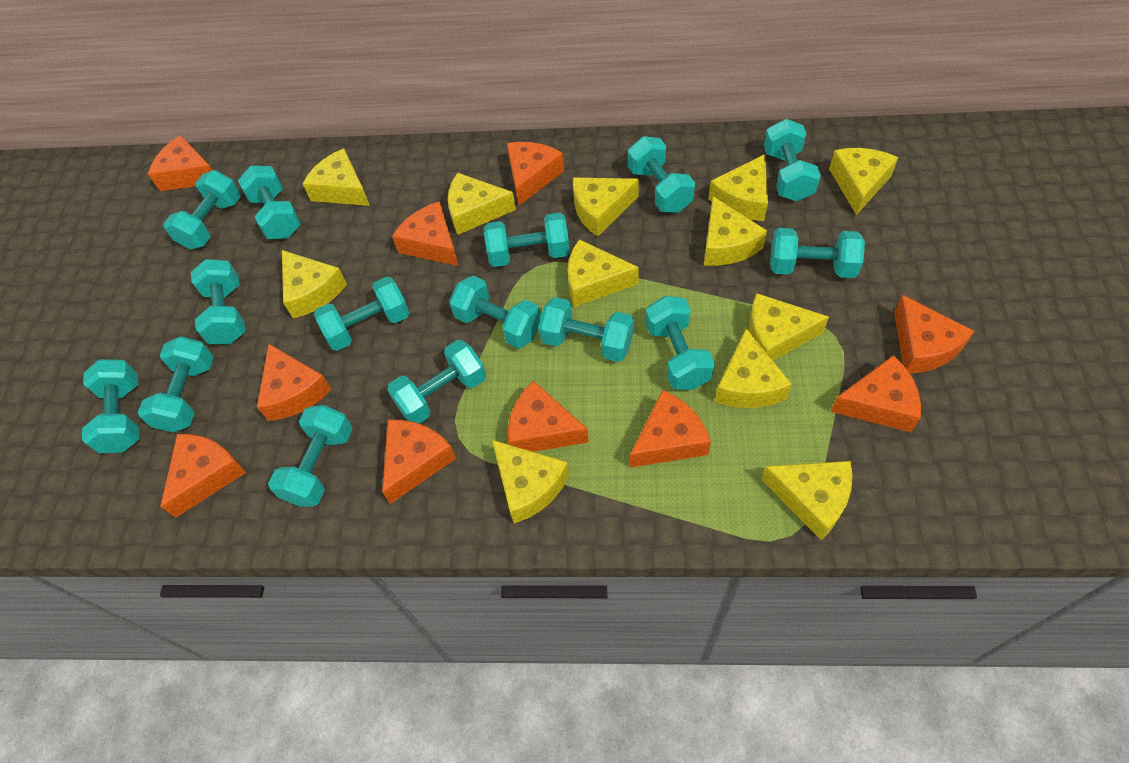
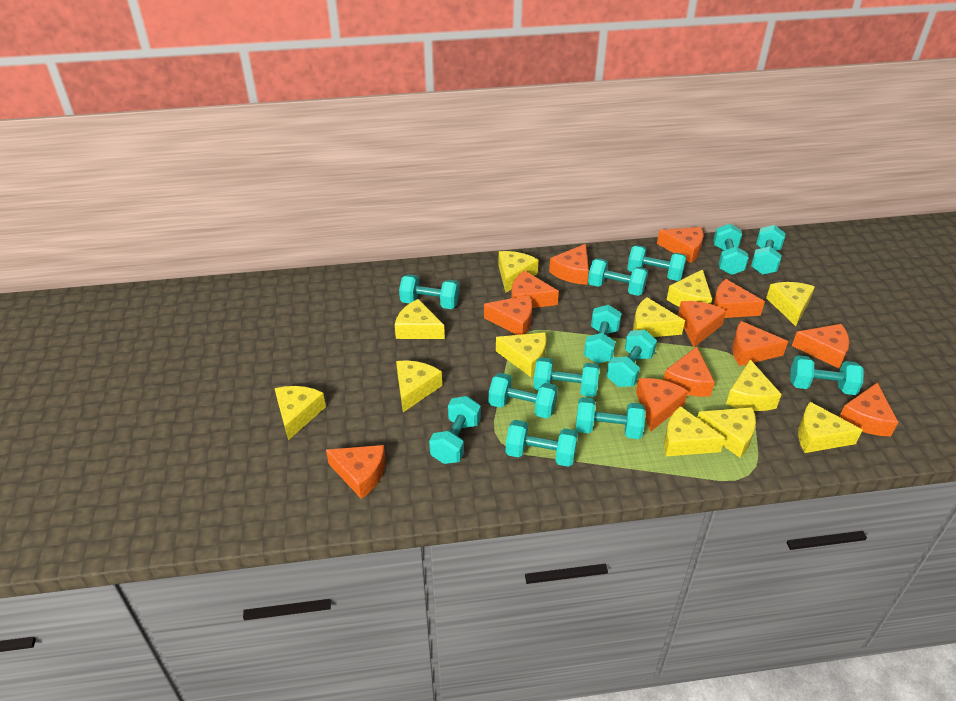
orange cheese: [148,135,212,191] [160,434,246,518] [257,344,332,421] [382,420,456,504] [392,201,459,266] [507,142,564,206] [508,381,589,452] [630,390,711,468] [831,355,921,432] [894,295,974,373] = 10 -> [326,445,386,499] [484,295,532,335] [511,270,559,308] [549,244,589,285] [636,378,688,432] [657,227,703,263] [663,346,715,397] [678,301,726,347] [713,279,765,318] [732,321,788,366] [792,324,849,368] [839,382,898,436] = 12
turquoise dumbbell: [82,359,139,453] [138,336,214,432] [163,170,241,250] [191,259,246,344] [238,166,301,239] [268,405,352,507] [314,276,410,351] [387,340,486,423] [449,276,541,349] [484,212,570,267] [538,297,634,362] [628,136,695,213] [645,296,715,390] [764,119,821,201] [770,228,865,278] = 15 -> [399,274,459,309] [429,396,481,464] [489,373,558,418] [506,420,578,467] [533,357,600,397] [576,397,646,439] [584,305,621,363] [588,258,648,296] [606,330,657,387] [627,245,686,281] [713,224,749,275] [751,225,786,275] [790,355,864,395] = 13

